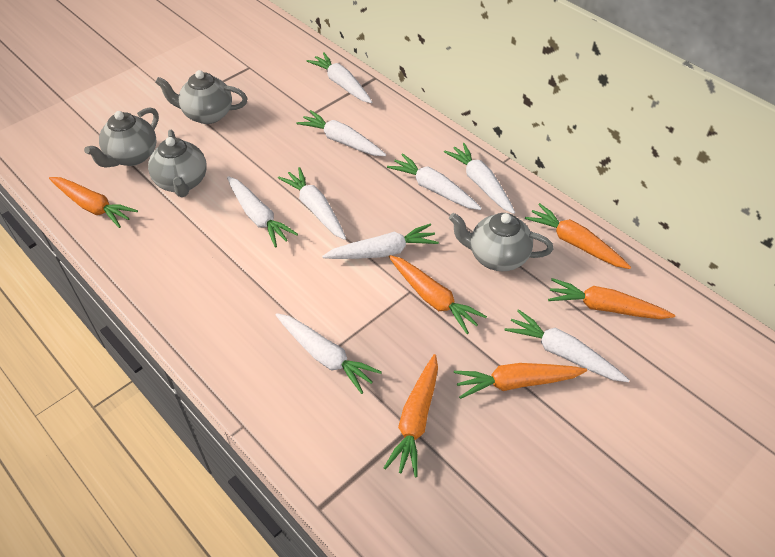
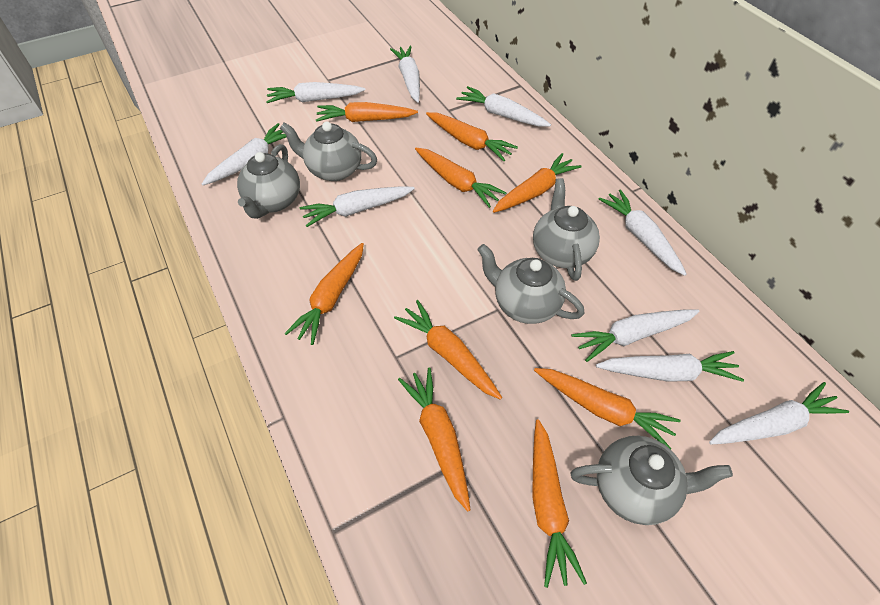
grey teapot: [84,107,159,167] [148,130,207,197] [155,70,248,124] [449,213,554,271] = 4 -> [237,144,300,219] [280,122,377,181] [477,244,584,324] [533,178,600,281] [571,436,733,525] = 5
orange carrot: [49,177,138,228] [384,354,438,477] [389,255,487,334] [454,363,587,399] [525,203,631,269] [548,278,675,319] = 6 -> [284,243,364,345] [316,102,418,122] [394,300,502,400] [398,368,470,511] [415,148,507,208] [426,112,518,161] [493,153,582,213] [532,419,587,588] [534,368,681,450] = 9

